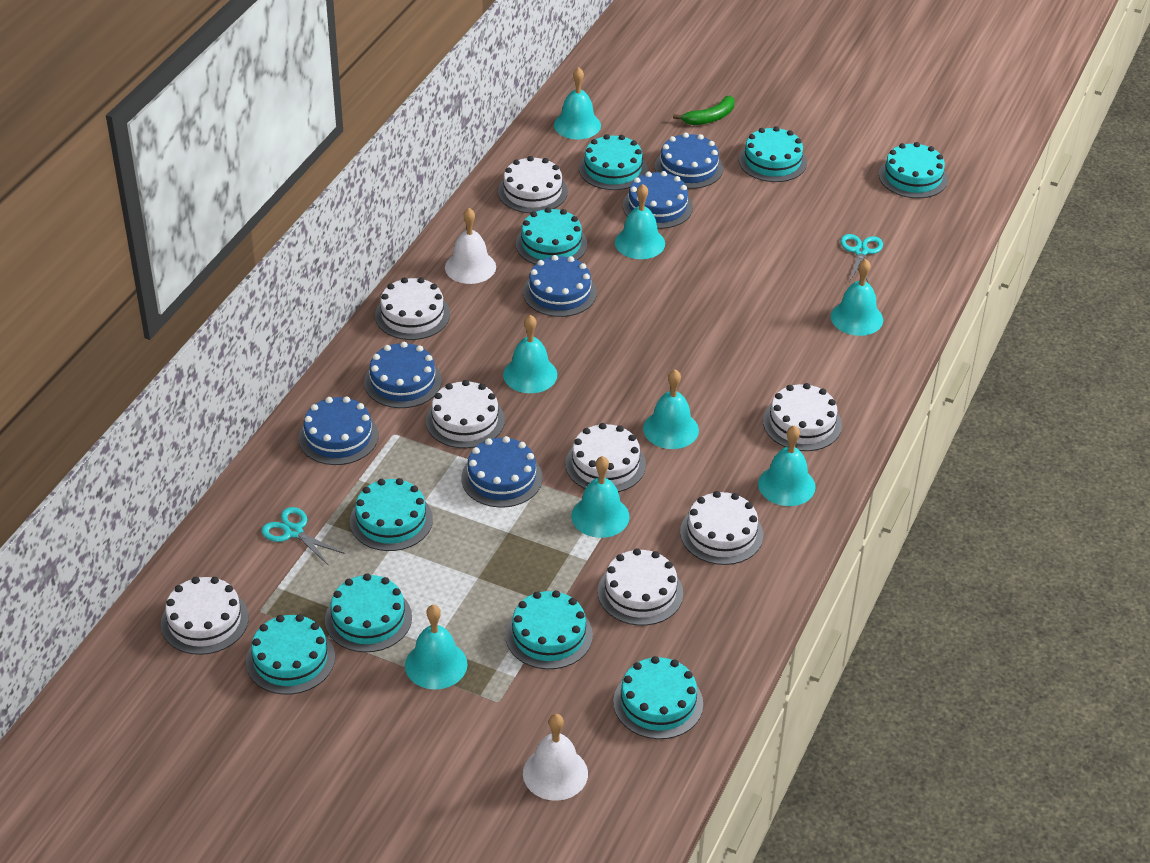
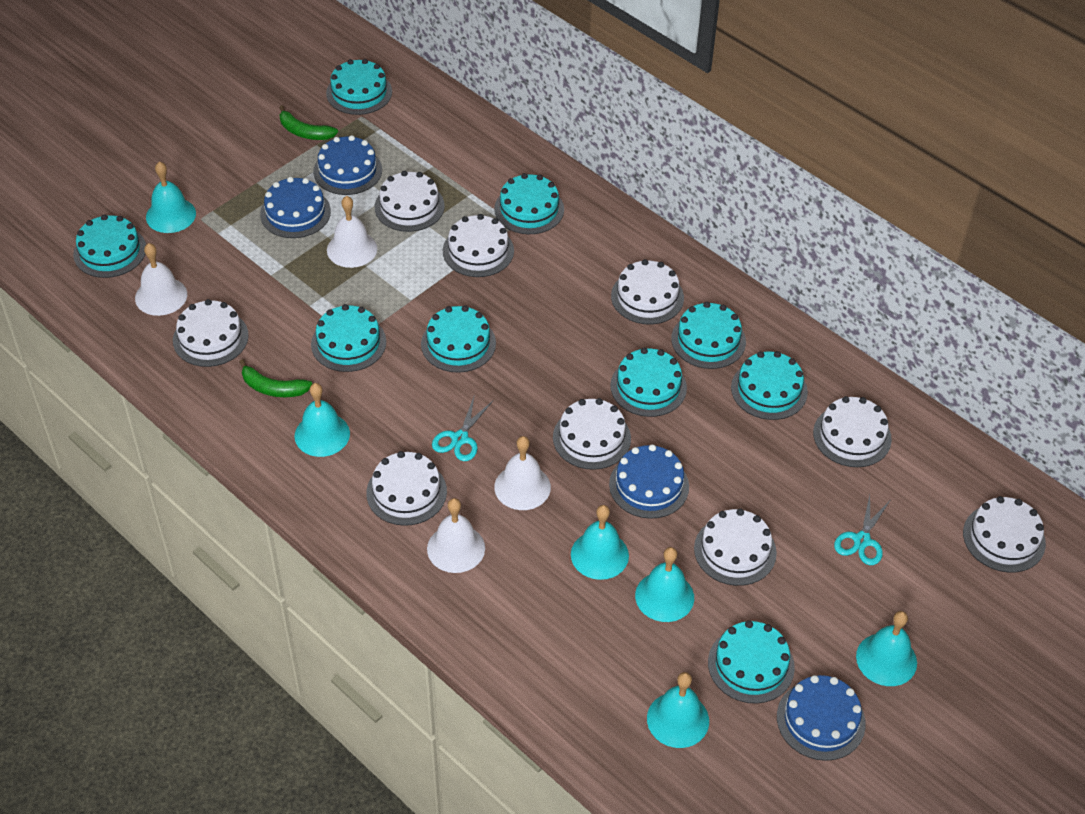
blue cake: [299,396,378,465] [364,342,442,408] [461,436,543,508] [523,255,597,317] [623,171,693,229] [655,132,723,189] = 6 -> [260,177,331,238] [313,135,382,195] [609,444,689,519] [777,675,866,761] = 4
green banana: [673,95,735,125] = 1 -> [239,359,312,397] [279,105,338,140] = 2
turquoise bell: [405,605,467,690] [503,315,557,393] [554,67,601,139] [571,456,630,538] [615,184,665,259] [643,369,699,449] [758,425,816,506] [831,259,883,336] = 8 -> [146,162,196,233] [295,383,350,457] [571,505,629,580] [635,547,694,622] [647,672,709,748] [856,611,917,686] = 6
white bell: [445,208,496,284] [523,714,588,801] = 2 -> [135,243,187,316] [327,196,377,268] [427,498,485,573] [494,436,551,510] = 4
white cake: [161,577,249,655] [375,277,450,340] [426,380,505,448] [498,156,568,213] [565,423,646,492] [598,548,683,626] [680,491,763,565] [763,383,842,451] = 8 -> [173,299,249,367] [366,451,447,526] [375,171,445,232] [443,214,514,277] [553,398,631,470] [611,259,684,325] [694,509,777,586] [813,396,892,467] [963,496,1046,573] = 9

